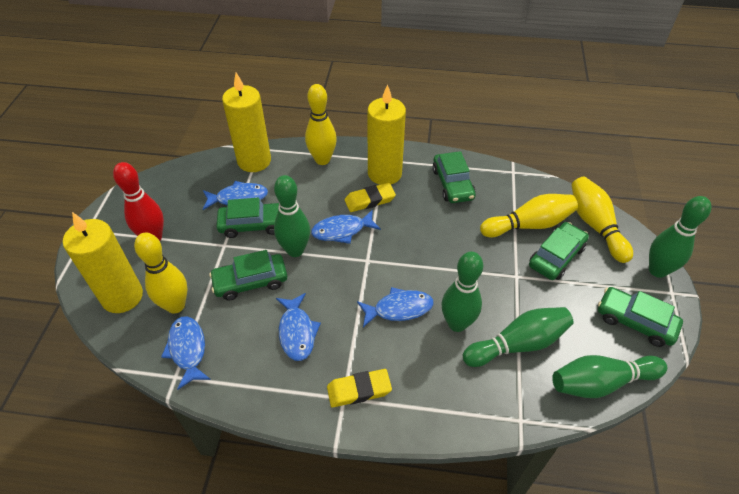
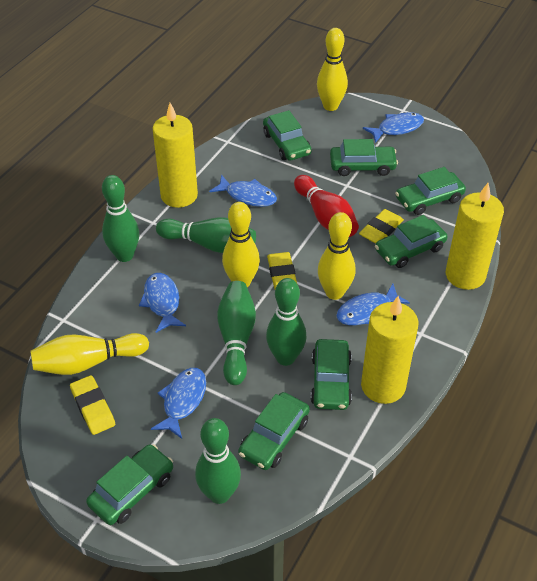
green car: [209,250,287,301] [216,198,279,238] [432,151,476,203] [529,222,589,280] [598,287,683,347] = 5 -> [86,444,173,525] [238,392,310,470] [263,110,312,161] [311,339,352,410] [330,139,398,176] [375,215,448,268] [395,167,466,215] = 7
yellow eraser: [327,369,392,407] [345,183,396,212] = 2 -> [70,375,115,435] [267,252,297,289] [359,209,404,244] = 3

